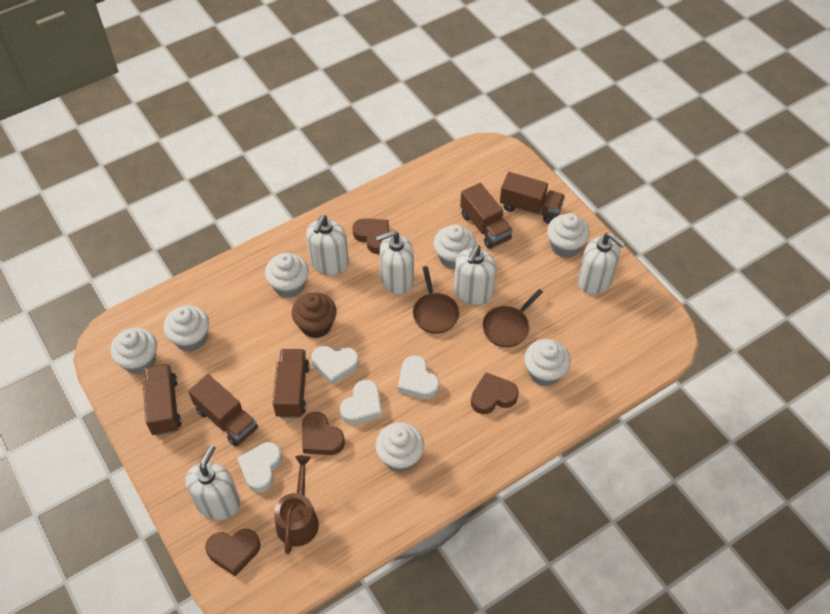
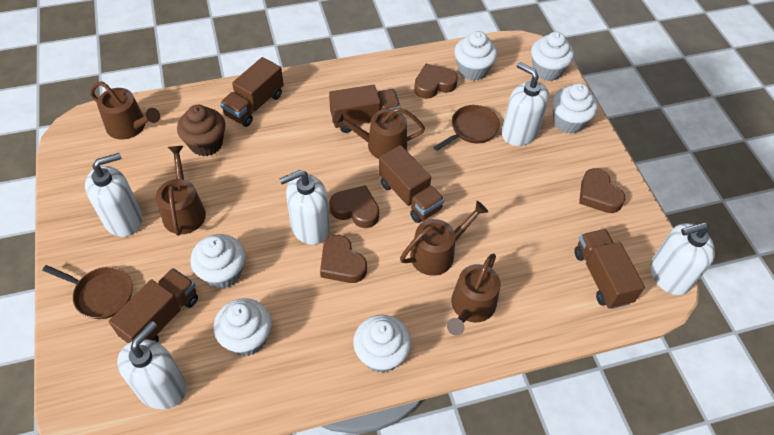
brown watering can: [274,455,319,554] = 1 -> [90,81,160,139] [156,146,206,236] [332,107,425,159] [400,201,488,276] [447,253,501,335] = 5
white cupcake: [110,328,157,375] [163,305,209,352] [265,253,309,298] [375,423,424,472] [434,225,476,269] [524,339,571,386] [547,213,590,258] = 7 -> [190,234,245,289] [214,298,272,356] [353,315,411,373] [455,31,498,81] [531,32,574,81] [552,83,598,134] = 6
white heart: [237,442,282,493] [311,346,359,385] [340,380,382,425] [398,355,439,399] = 4 -> none = 0

